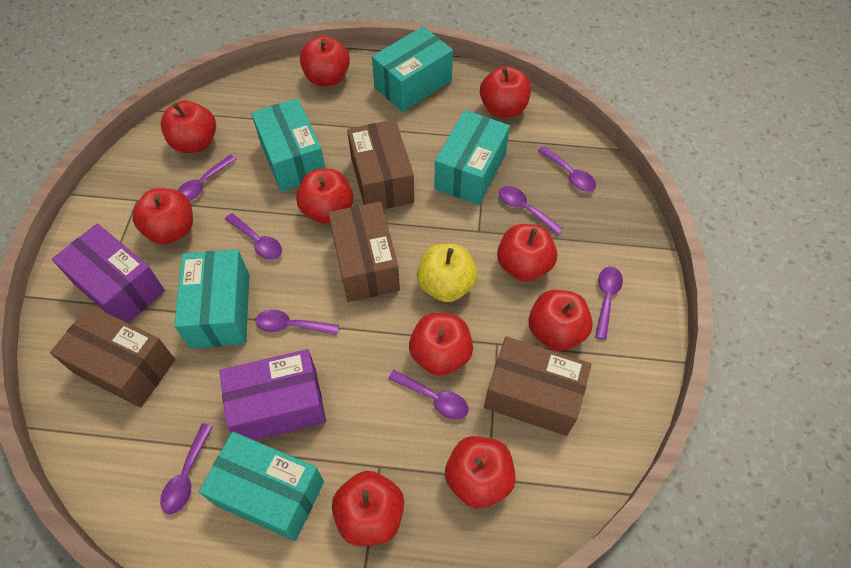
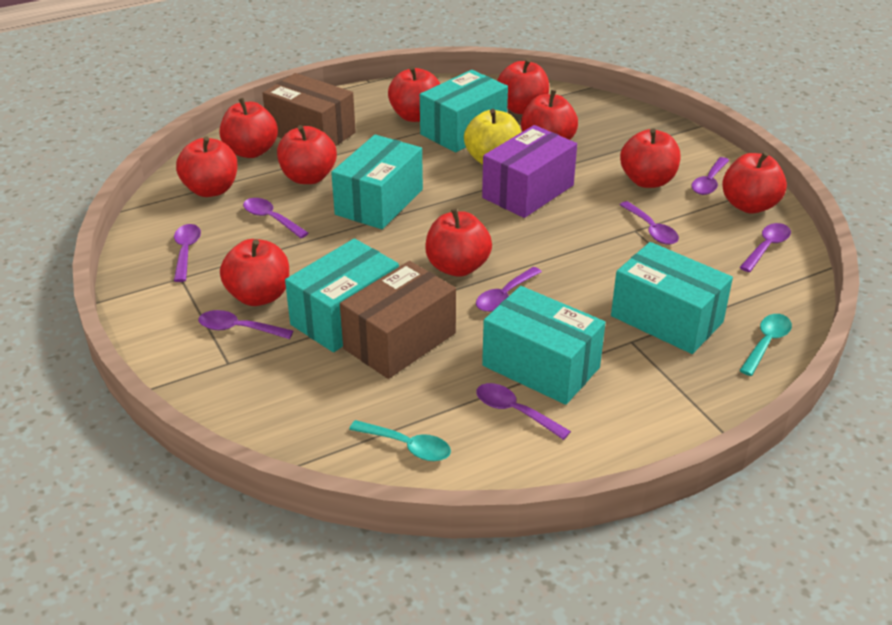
brown box: [50,305,175,408] [328,202,400,302] [347,120,414,209] [484,336,591,436] = 4 -> [263,73,356,146] [340,261,456,379] = 2
purple box: [52,223,165,323] [220,349,326,440] = 2 -> [482,125,577,218] = 1
turquoise spoon: none = 0 -> [349,420,451,461] [739,314,792,376] = 2

